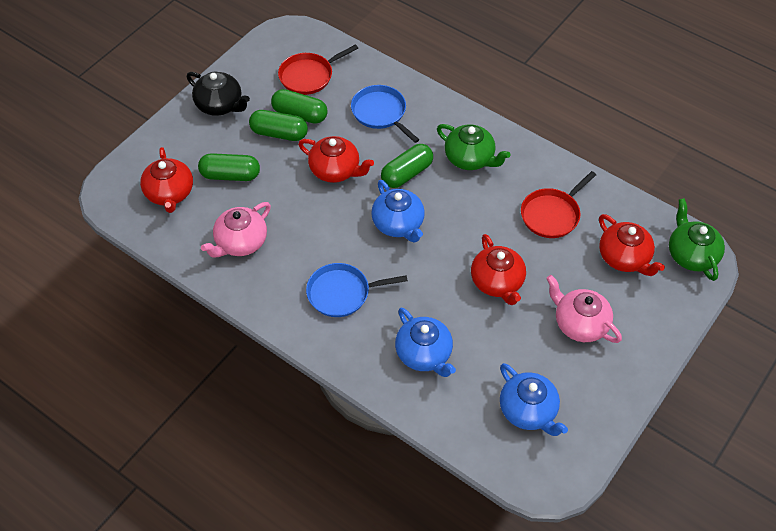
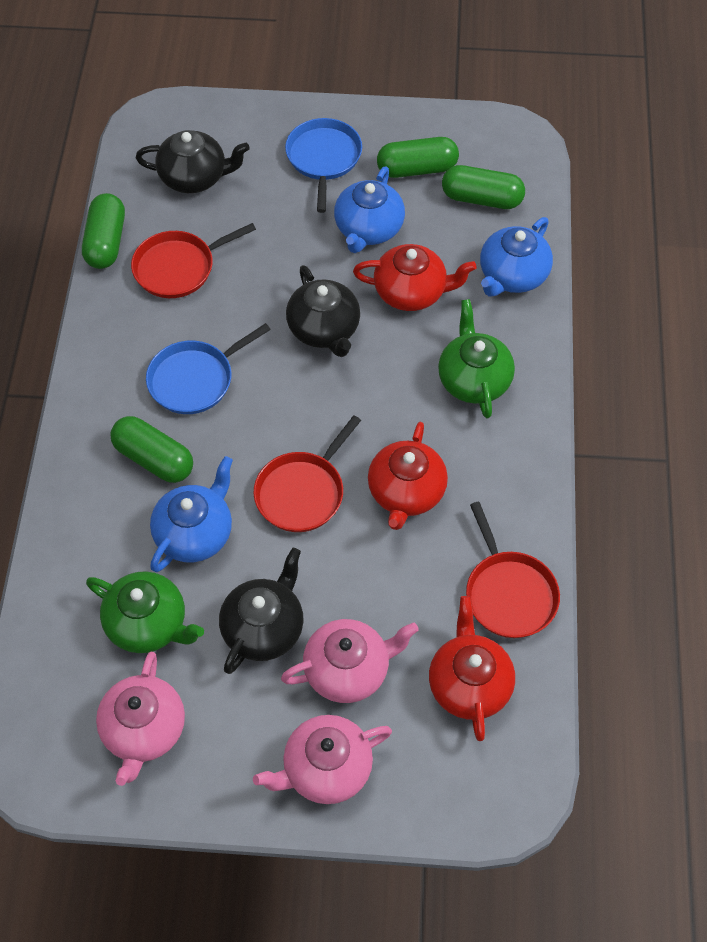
black teapot: [187,72,250,116] = 1 -> [136,130,250,193] [219,548,303,674] [286,265,360,357] = 3
pink teapot: [201,202,271,258] [546,275,622,343] = 2 -> [96,651,185,786] [253,715,392,804] [281,619,419,703] = 3
red pan: [278,44,358,95] [521,171,596,238] = 2 -> [131,223,256,298] [253,416,361,532] [466,502,560,638] = 3
red teapot: [140,147,193,213] [298,136,374,183] [471,234,526,305] [599,214,665,276] = 4 -> [353,244,477,311] [368,422,448,530] [429,596,515,741] = 3

